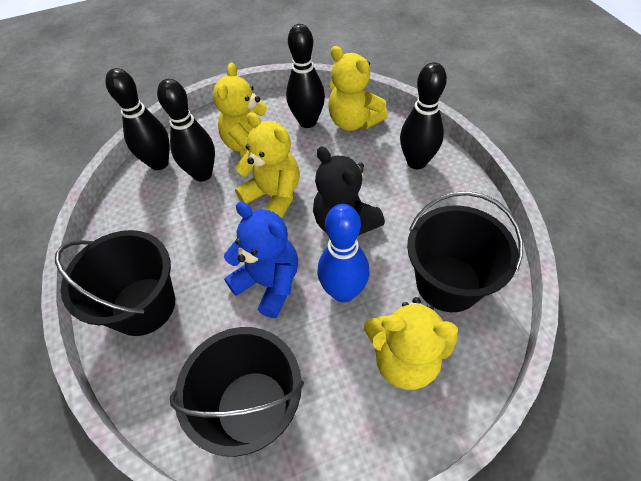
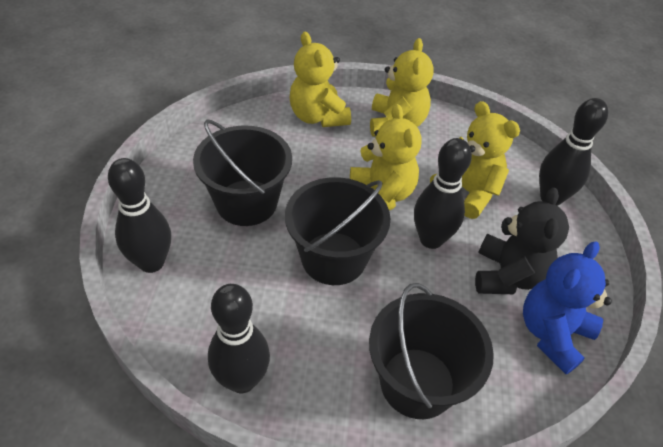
blue bowling pin: [317,204,370,302] = 1 -> none = 0

